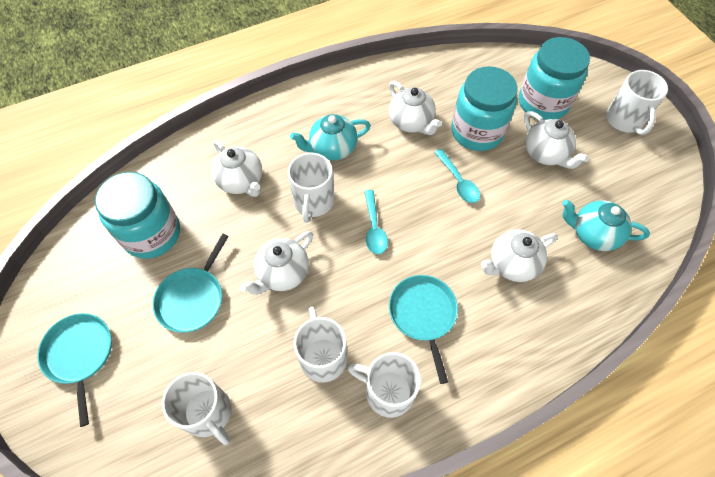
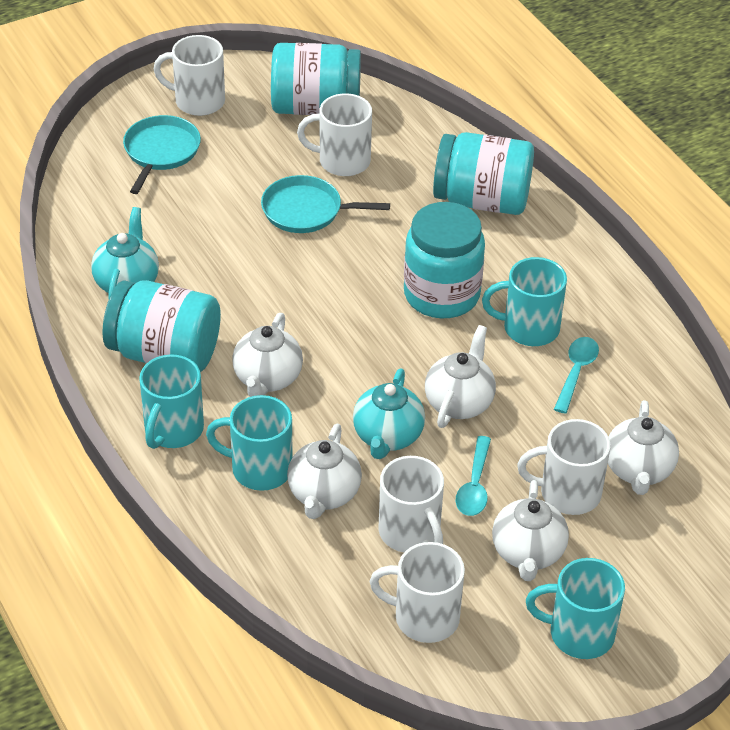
turquoise jar: [95,172,180,259] [451,66,517,151] [519,37,590,120] = 3 -> [103,280,221,372] [271,43,361,115] [404,202,485,318] [433,132,534,215] = 4
turquoise mug: none = 0 -> [139,355,204,449] [206,395,293,491] [482,257,567,346] [526,558,625,659] = 4
turquoise pan: [37,313,112,427] [153,234,229,333] [389,275,458,384] = 3 -> [123,115,201,194] [261,175,390,233] = 2

